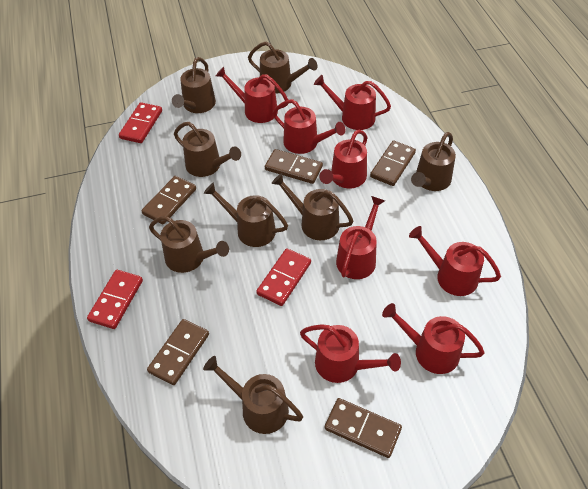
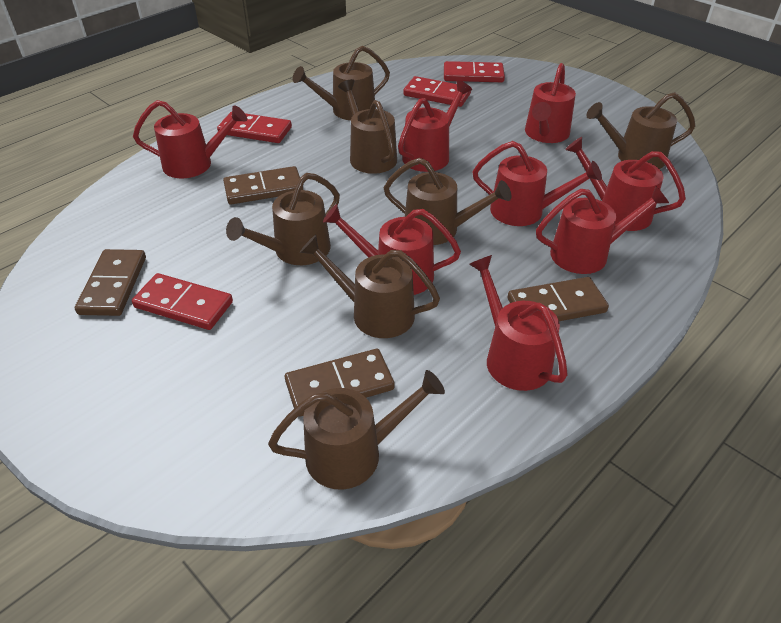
brown domino: [142,176,196,224] [147,319,209,385] [265,149,323,184] [325,398,402,458] [370,141,416,186] = 5 -> [75,249,146,316] [223,166,303,204] [285,349,395,417] [508,277,609,321] = 4
brown watering can: [149,216,229,273] [172,57,216,113] [174,122,241,177] [203,356,303,434] [204,182,288,247] [248,42,317,94] [271,173,353,240] [411,132,456,191] = 8 -> [226,173,340,265] [268,370,445,490] [293,46,390,120] [300,235,440,338] [338,79,397,174] [383,158,511,245] [586,92,696,169] = 7
red domino: [87,270,143,329] [119,102,162,143] [256,248,311,306] = 3 -> [132,273,233,330] [217,112,292,143] [403,76,471,107] [444,61,505,82] = 4

